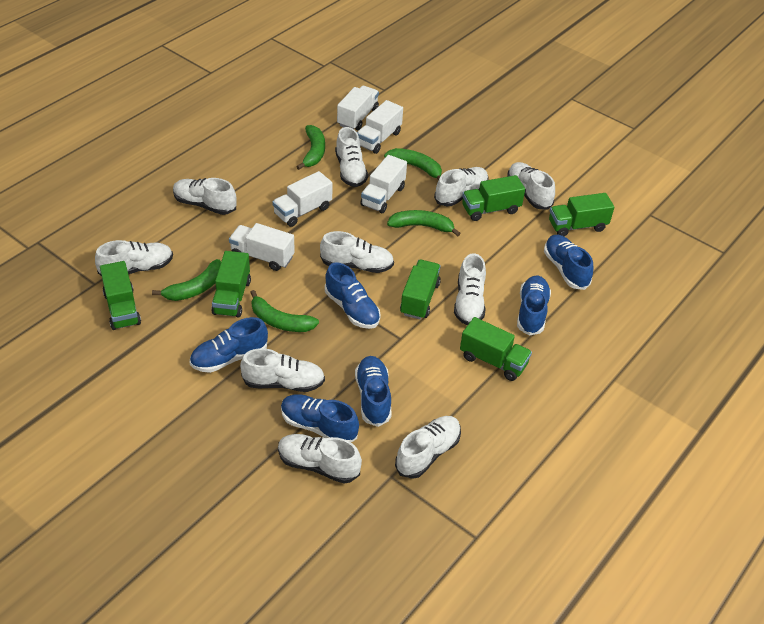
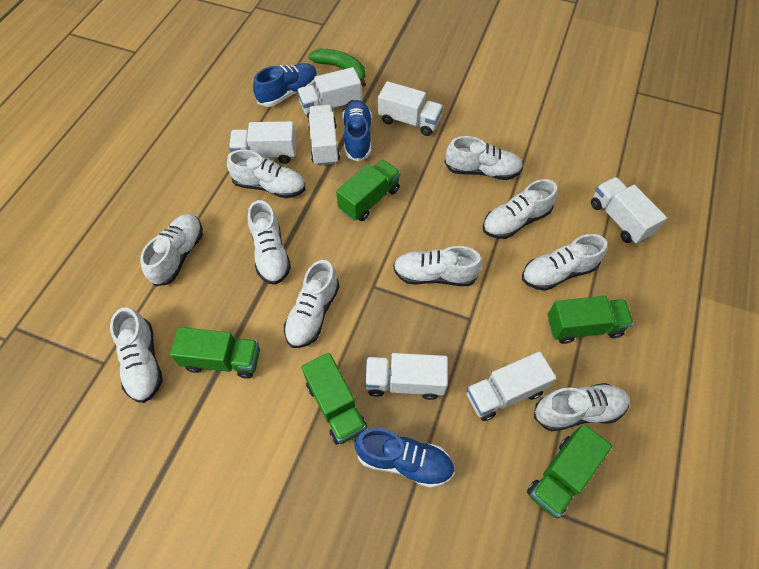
blue shoe: [190,317,268,373] [281,394,359,442] [325,263,380,329] [355,356,392,427] [517,276,551,336] [544,235,593,290] = 6 -> [253,63,318,107] [342,100,372,162] [354,428,455,488] = 3
green banana: [152,259,221,301] [250,290,319,332] [296,125,325,170] [384,148,442,180] [387,210,461,236] = 5 -> [308,49,366,87] = 1
green truck: [100,261,141,330] [211,251,251,318] [400,260,441,319] [460,317,532,381] [462,175,525,221] [549,193,614,237] = 6 -> [170,327,260,378] [302,353,367,445] [336,160,401,221] [527,424,612,518] [548,296,634,344] = 5
white truck: [229,223,295,271] [272,171,333,227] [337,86,379,130] [357,100,403,154] [360,155,407,213] = 5 -> [229,121,296,164] [297,67,362,118] [308,105,340,166] [365,353,448,400] [378,81,443,136] [467,351,556,421] [591,177,667,244] = 7

